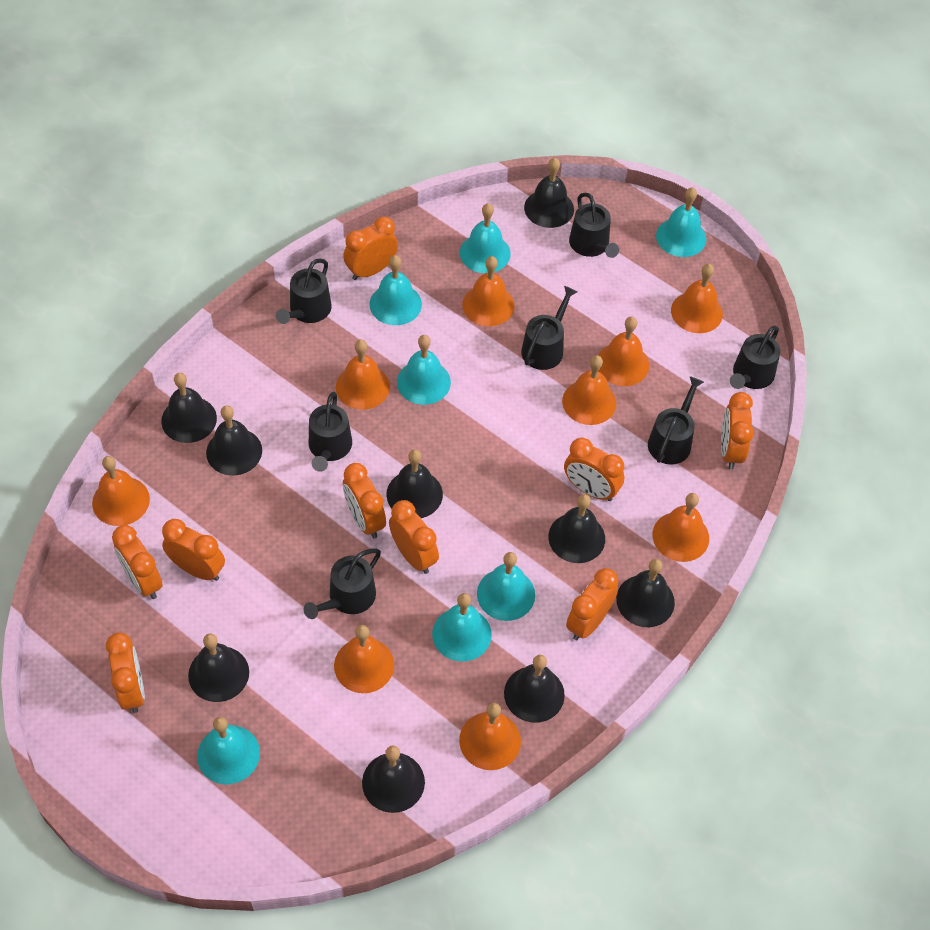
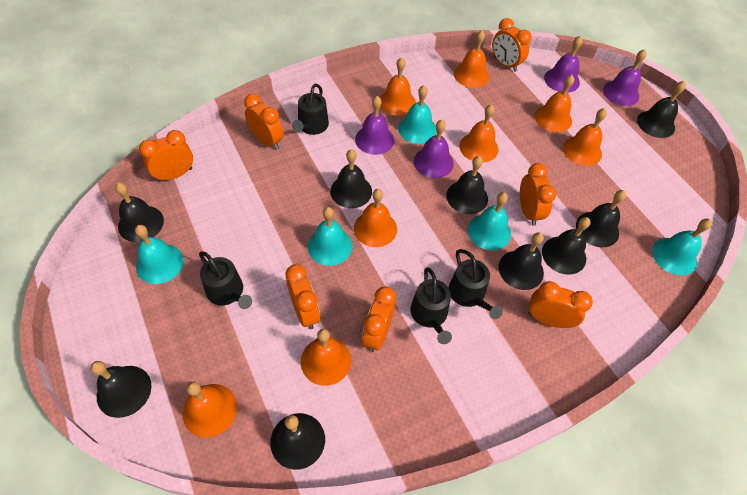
black watering can: [276,259,332,324] [304,548,381,619] [309,392,352,472] [521,286,577,370] [569,193,619,258] [648,376,704,465] [730,326,780,389] = 7 -> [199,251,252,309] [292,84,329,135] [410,267,452,344] [449,249,503,319] = 4
orange bell: [92,456,150,526] [334,625,394,693] [336,340,390,410] [459,703,521,770] [462,256,515,326] [562,355,616,425] [598,317,649,386] [653,493,709,562] [671,264,723,333] = 9 -> [183,382,237,438] [301,329,351,386] [354,189,397,247] [380,57,416,116] [454,30,489,88] [459,104,498,162] [535,75,574,132] [563,108,607,166] = 8
orange clock: [106,633,145,713] [112,525,162,599] [162,519,225,581] [343,216,398,280] [343,463,386,538] [389,500,439,574] [564,438,625,501] [566,568,619,640] [721,392,754,469] = 9 -> [139,130,193,182] [244,94,284,150] [286,264,320,329] [362,287,396,352] [492,18,531,72] [520,163,556,226] [529,281,593,328] = 7
purple bell: none = 0 -> [355,96,394,155] [414,120,454,178] [544,36,583,93] [603,49,647,106] = 4
turquoise bell: [197,717,260,784] [370,255,422,325] [397,335,451,405] [432,593,492,662] [460,203,511,273] [477,552,535,621] [656,187,706,257] = 7 -> [135,225,184,284] [308,207,352,266] [398,85,437,144] [468,192,511,250] [652,219,712,276] = 5

